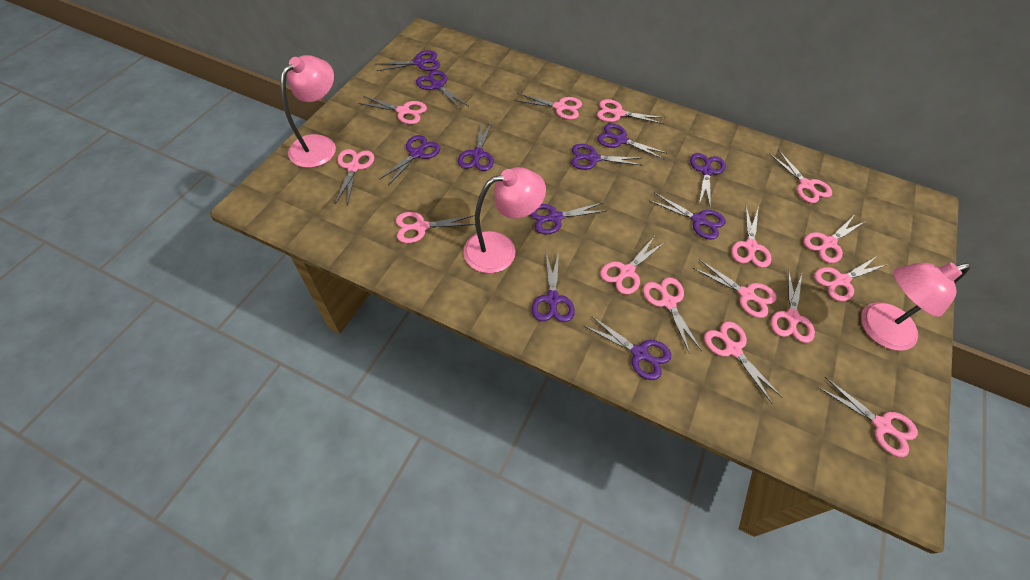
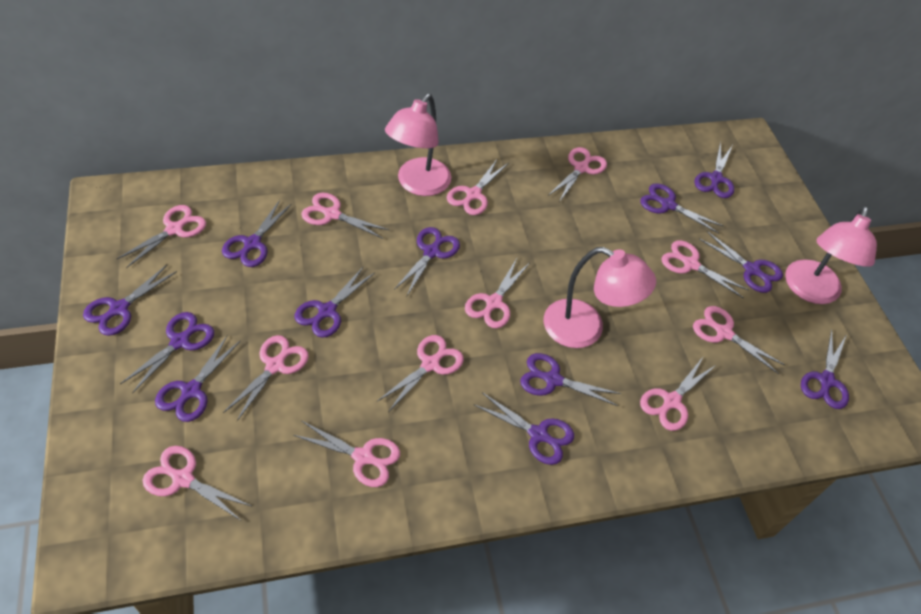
pink scissors: [335,149,375,206] [358,96,427,124] [396,212,475,243] [515,93,582,120] [597,99,665,124] [600,237,665,295] [643,277,702,354] [693,259,776,318] [704,321,782,403] [731,206,771,268] [770,150,832,203] [771,269,815,343] [803,216,866,263] [814,256,888,301] [818,377,918,457] = 15 -> [117,205,206,268] [142,446,251,520] [223,335,309,421] [293,421,400,487] [301,193,389,239] [377,335,464,412] [447,158,509,215] [465,258,529,329] [548,147,607,202] [640,357,716,431] [662,240,748,298] [693,306,785,374] = 12
purple scissors: [376,50,440,71] [379,135,440,185] [416,70,469,110] [458,121,494,171] [530,203,605,234] [532,252,575,322] [571,144,643,170] [583,315,671,380] [597,124,668,159] [650,193,726,240] [690,153,726,208] = 11 -> [83,265,177,336] [120,312,214,394] [155,335,240,422] [222,200,292,267] [295,267,374,338] [394,227,460,296] [474,392,574,465] [520,353,621,406] [640,183,723,234] [694,142,734,198] [699,231,783,293] [801,329,849,409] = 12

